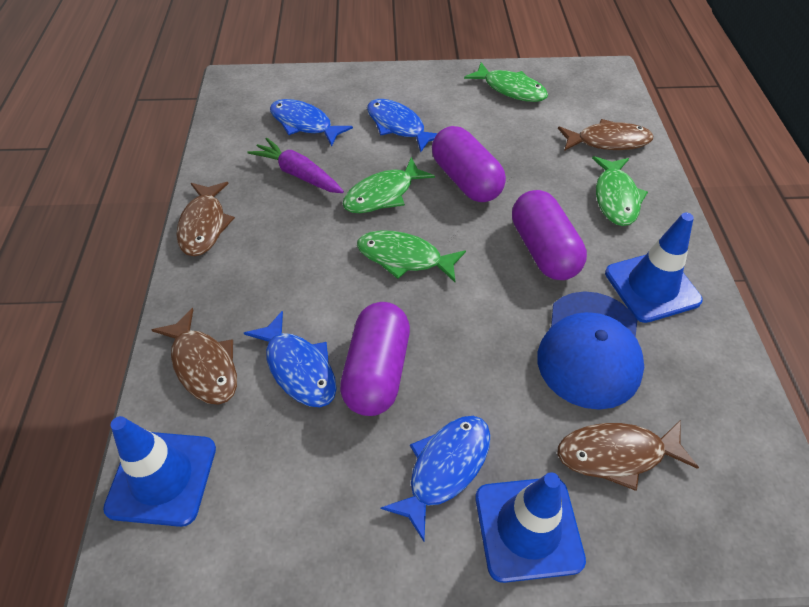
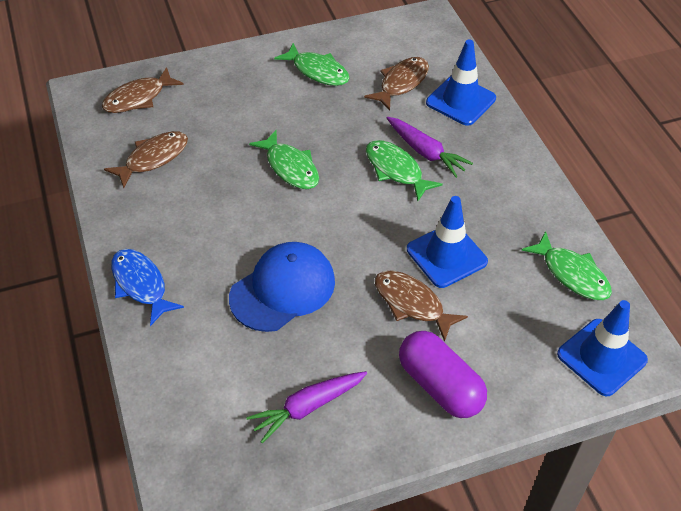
blue fish: [244,310,337,407] [270,99,353,147] [367,99,438,152] [380,416,491,541] = 4 -> [111,249,184,326] = 1
purple capsule: [340,302,410,416] [432,126,506,202] [512,190,587,280] = 3 -> [399,331,487,418] = 1
purple carrot: [248,138,344,193] = 1 -> [246,371,367,443] [387,117,473,178] = 2

